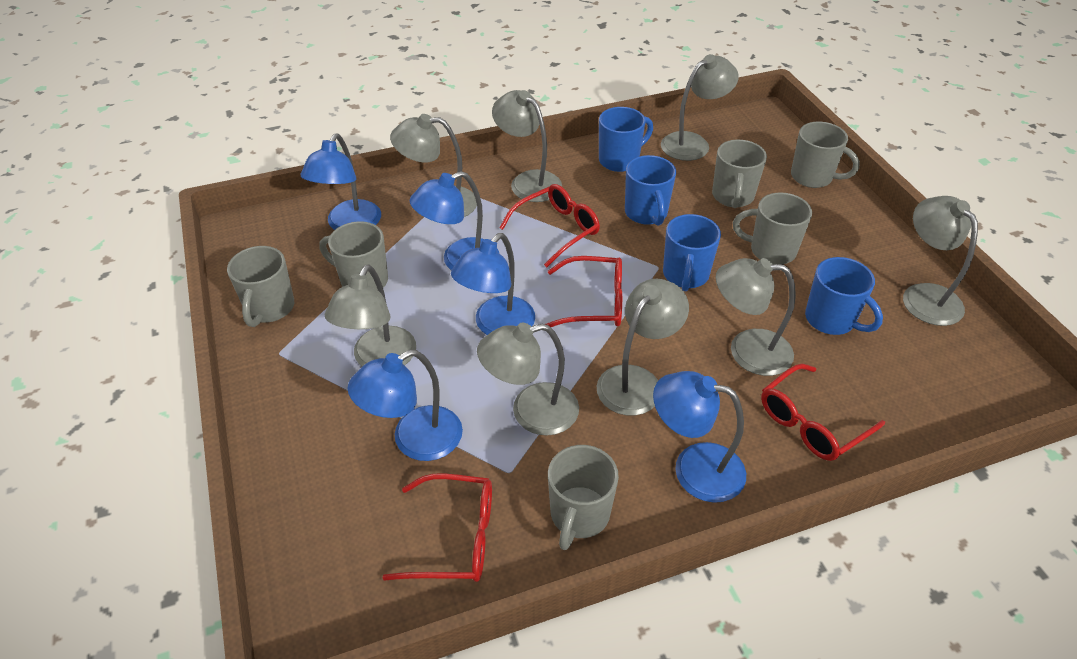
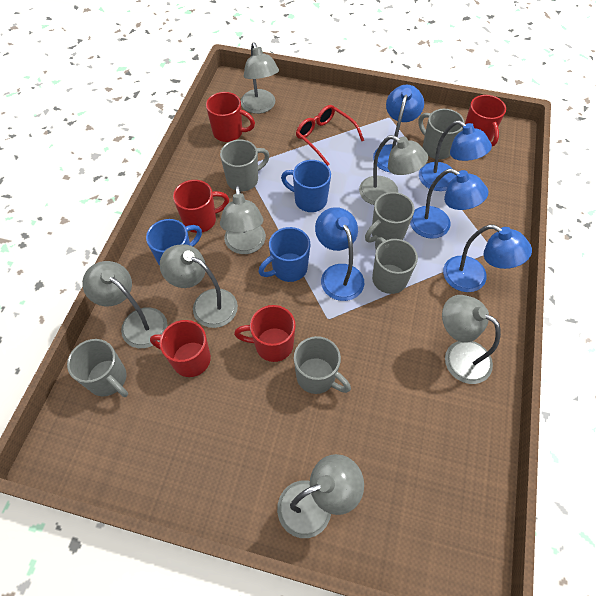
blue mug: [599,107,653,172] [625,155,676,226] [663,214,721,291] [805,257,883,335] = 4 -> [146,219,202,266] [259,227,310,282] [281,160,331,212] = 3
grey lamp: [325,265,416,367] [390,114,477,217] [477,323,579,436] [492,90,562,202] [597,279,689,416] [661,54,739,161] [716,258,796,376] [903,196,978,326] = 8 -> [82,261,167,348] [160,244,238,328] [220,185,266,254] [241,43,279,114] [277,454,364,538] [359,135,428,205] [442,295,501,384] = 7
red glasses: [382,474,492,582] [499,184,600,267] [546,256,622,327] [761,364,885,461] = 4 -> [296,105,364,166] = 1
red mug: none = 0 -> [150,320,211,377] [173,180,229,233] [206,92,255,142] [234,305,296,362] [465,95,506,146] = 5

